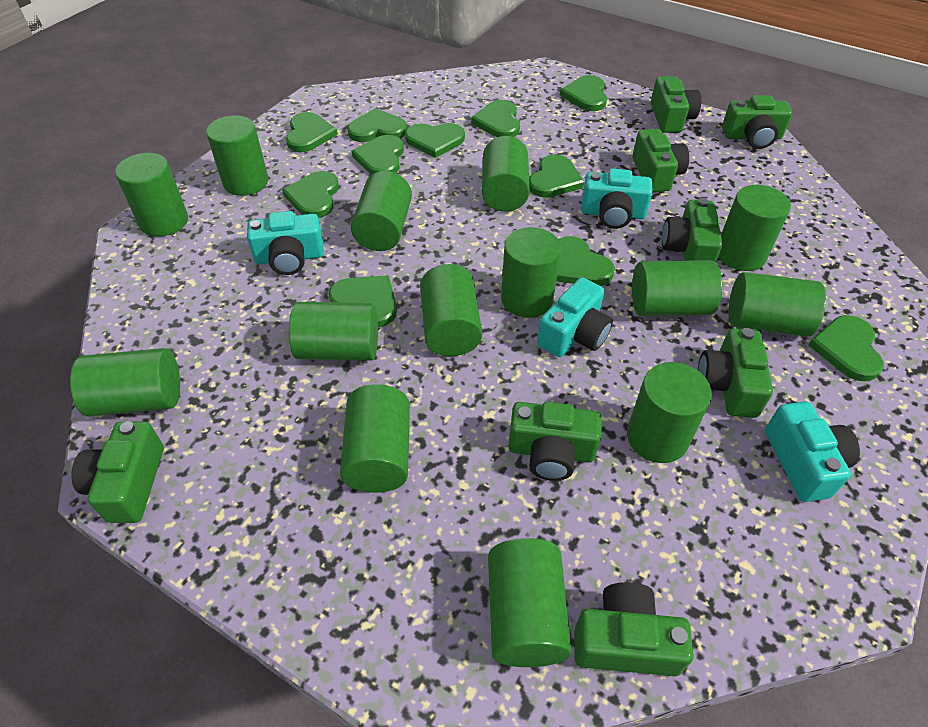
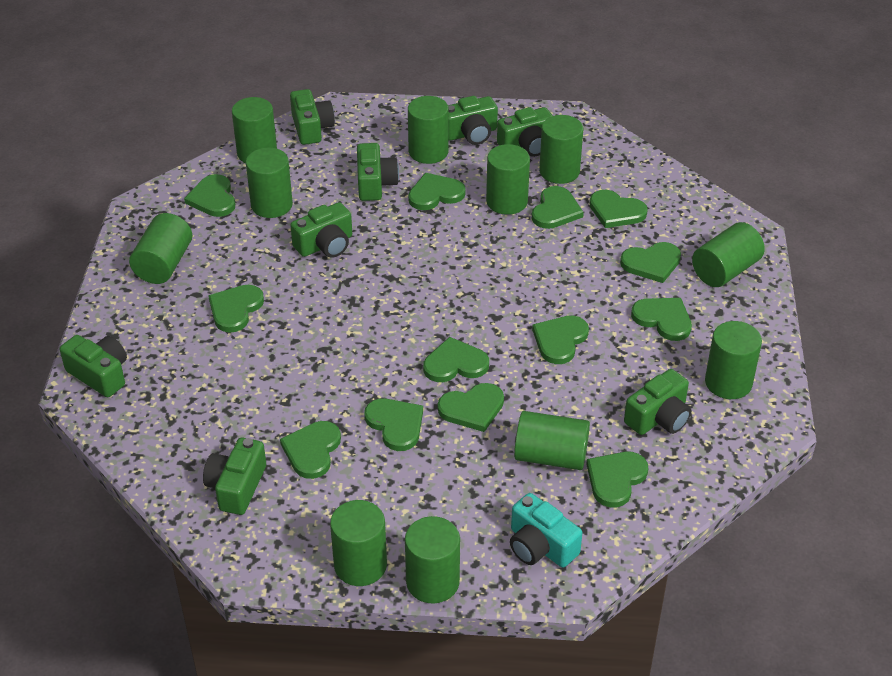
green cylinder: [70,348,180,417] [115,153,188,237] [206,115,268,196] [289,302,378,361] [340,384,410,493] [351,171,412,251] [420,264,482,356] [482,136,529,212] [488,538,572,667] [501,227,561,318] [627,362,712,463] [632,260,722,316] [718,185,791,271] [729,272,826,336] = 14 -> [129,213,192,284] [232,97,277,163] [246,148,293,218] [330,500,387,586] [405,516,460,603] [408,96,449,164] [486,144,530,215] [514,411,590,470] [539,115,583,184] [692,222,765,287] [705,321,762,399] = 11
green heart: [282,171,339,218] [286,112,338,152] [329,275,397,328] [347,108,407,142] [352,135,404,175] [405,123,465,158] [471,100,520,137] [529,154,584,198] [556,236,615,286] [560,75,607,111] [808,315,884,381] = 11 -> [184,174,235,217] [208,285,264,333] [280,421,341,479] [364,399,423,451] [408,173,466,210] [423,337,489,382] [438,383,504,432] [532,186,584,229] [532,316,589,364] [586,452,649,508] [590,190,648,228] [620,242,681,283] [631,298,692,341] = 13
turquoise camera: [247,211,324,275] [537,277,613,357] [581,168,653,229] [765,402,860,502] = 4 -> [510,493,582,567] = 1

